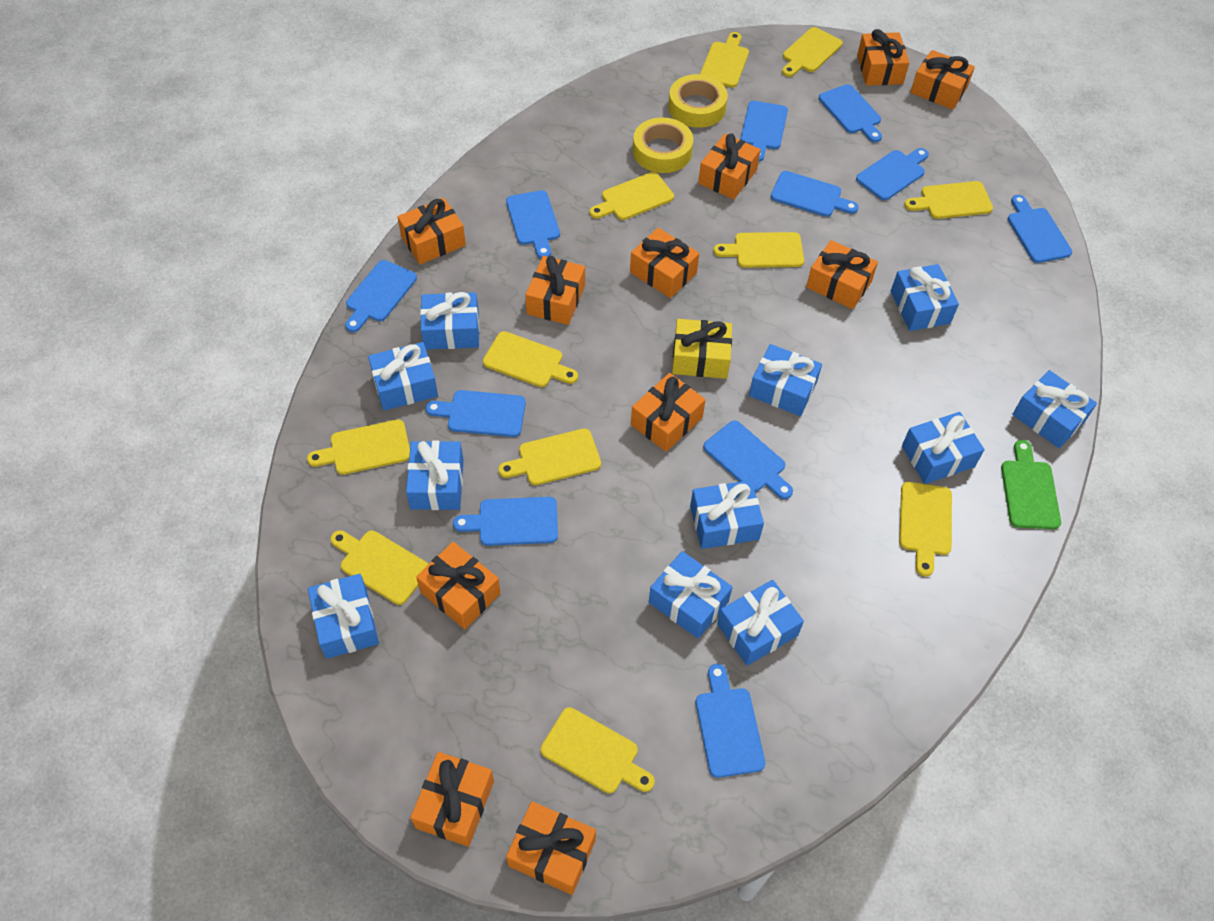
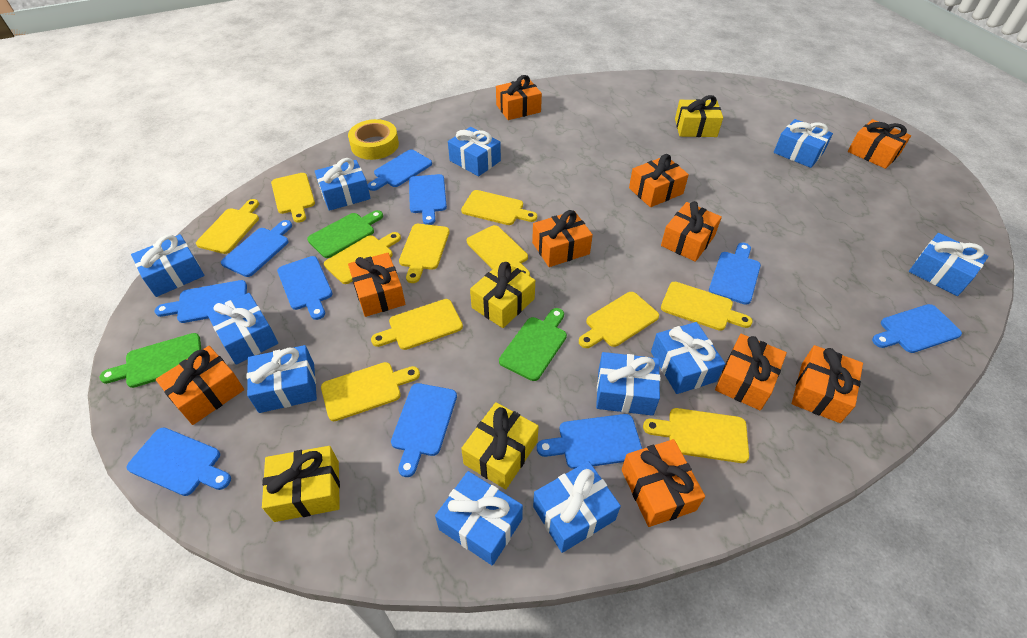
blue cutting board: [345,260,417,332] [426,390,526,437] [453,497,558,546] [506,190,560,259] [696,664,766,778] [703,421,793,499] [740,101,788,162] [771,171,859,217] [819,84,882,142] [856,148,929,201] [1008,195,1072,263] = 11 -> [126,427,231,496] [155,280,247,323] [221,220,292,277] [277,256,333,320] [368,150,432,191] [391,383,457,477] [409,174,447,225] [537,414,642,469] [709,243,761,305] [872,304,962,353] = 10
green cutting board: [1001,440,1061,529] = 1 -> [99,333,201,388] [307,210,383,258] [499,308,567,381] = 3
orange gift: [397,198,466,264] [411,752,494,847] [416,542,501,629] [506,801,596,895] [525,256,585,325] [630,228,699,298] [631,373,706,452] [698,134,761,200] [806,240,878,309] [857,29,909,86] [910,50,975,110] = 11 -> [156,346,244,425] [348,253,405,317] [496,75,542,120] [532,210,593,267] [621,439,705,527] [629,154,689,207] [661,201,722,262] [715,334,787,411] [792,345,863,423] [848,119,911,169] = 10
yellow gift: [672,319,732,379] = 1 -> [262,446,340,522] [461,402,539,489] [470,261,535,328] [675,95,723,137] = 4
yellow tape: [633,117,693,173] [668,74,728,128] = 2 -> [348,119,399,160] = 1

